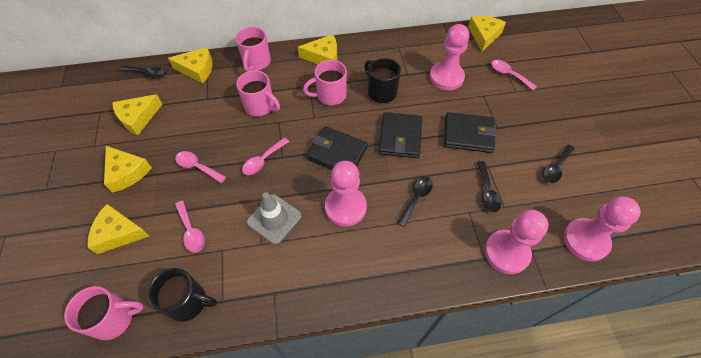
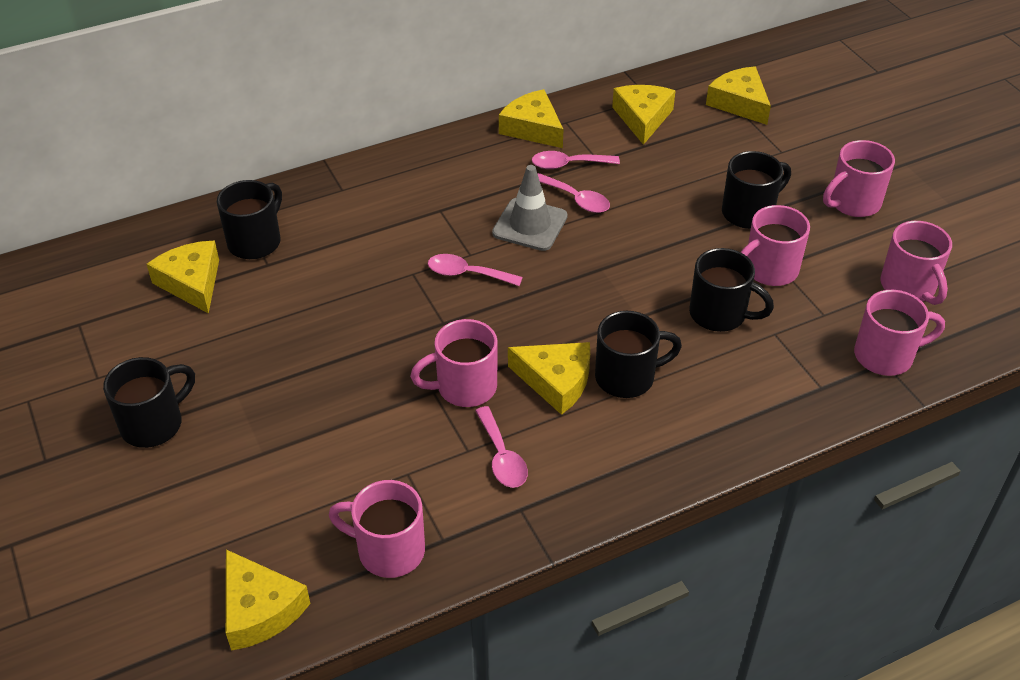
black mug: [148,268,217,322] [365,58,401,103] = 2 -> [103,357,195,448] [217,180,282,259] [595,311,682,398] [689,248,774,332] [722,151,791,229] = 5
black spoon: [119,65,166,79] [397,176,433,227] [477,161,501,212] [541,145,575,183] = 4 -> none = 0
black wallet: [306,126,368,170] [379,112,422,158] [444,112,497,153] = 3 -> none = 0
pink mug: [64,286,144,340] [236,27,271,72] [236,70,280,116] [303,60,347,105] = 4 -> [329,480,425,578] [410,319,498,407] [741,205,810,286] [823,140,895,217] [854,290,945,376] [880,221,952,305] = 6
pink pawn: [325,161,367,226] [430,24,470,90] [485,210,549,274] [563,196,641,261] = 4 -> none = 0

